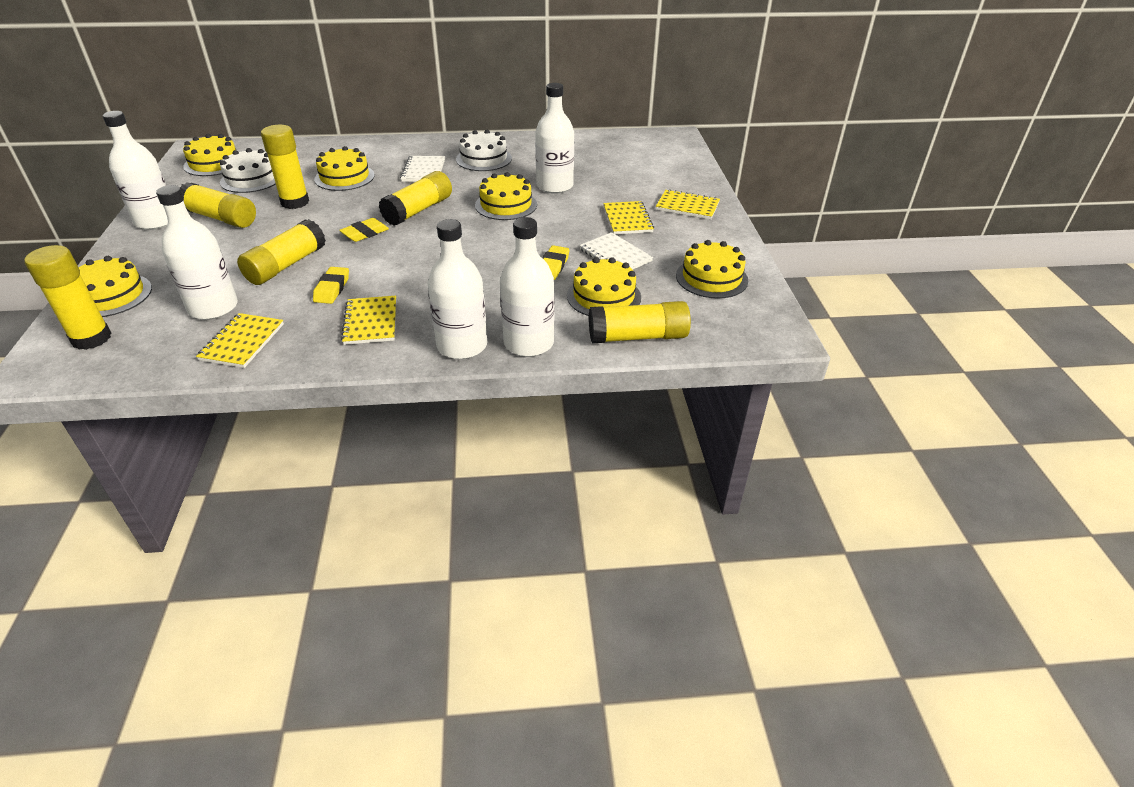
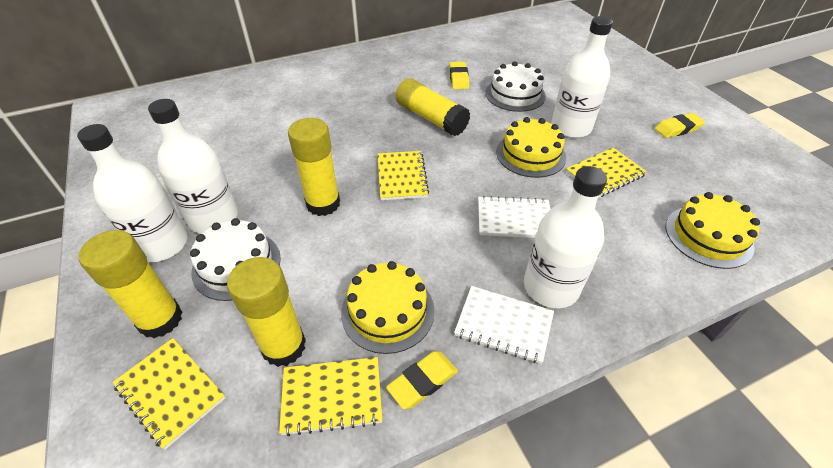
white bottle: [103,111,168,230] [156,185,238,320] [428,219,487,359] [500,217,554,357] [535,83,574,194] = 5 -> [77,124,188,262] [148,99,238,234] [524,166,607,308] [551,16,613,138] = 4
yellow cake: [79,256,152,317] [183,134,236,176] [314,146,375,191] [475,172,537,220] [567,257,641,316] [676,240,748,299] = 6 -> [341,261,435,354] [496,117,566,178] [666,192,760,269] = 3
yellow glue stick: [25,245,111,350] [180,182,256,228] [237,219,326,285] [261,125,309,209] [379,171,452,226] [589,301,691,343] = 6 -> [79,230,182,338] [227,257,306,367] [288,118,340,216] [396,78,470,136] = 4

